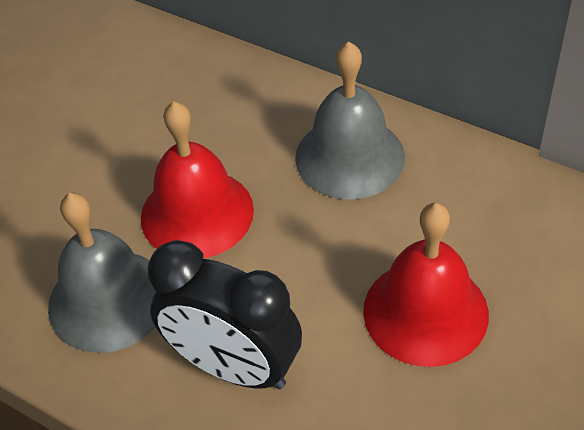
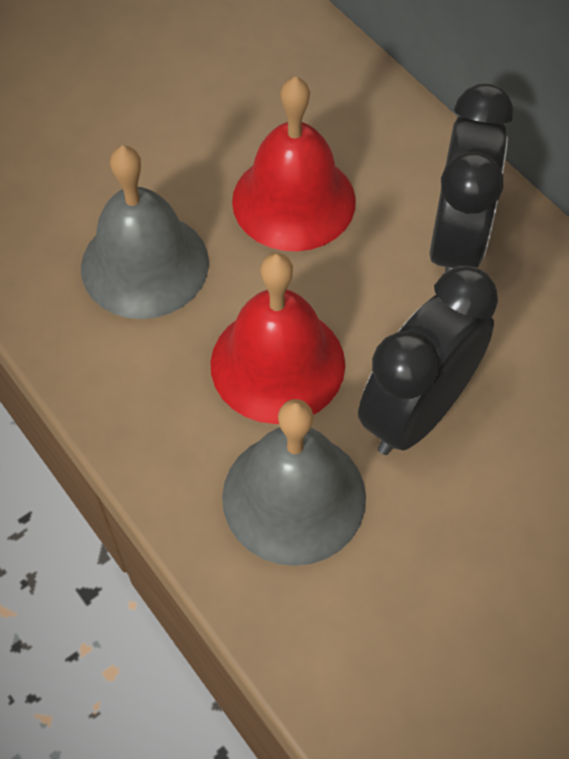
black clock: [148,240,302,389] = 1 -> [358,266,498,455] [429,83,514,272] = 2

